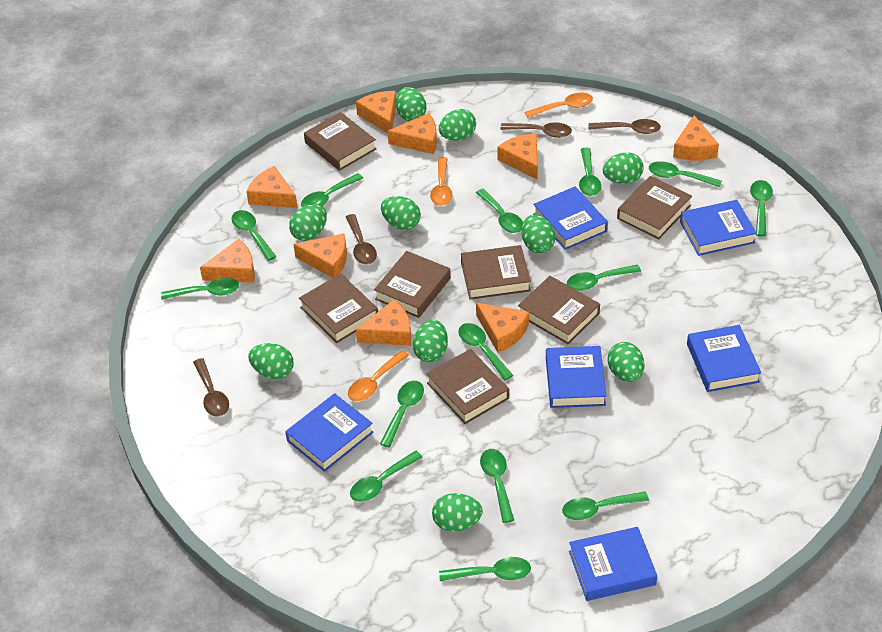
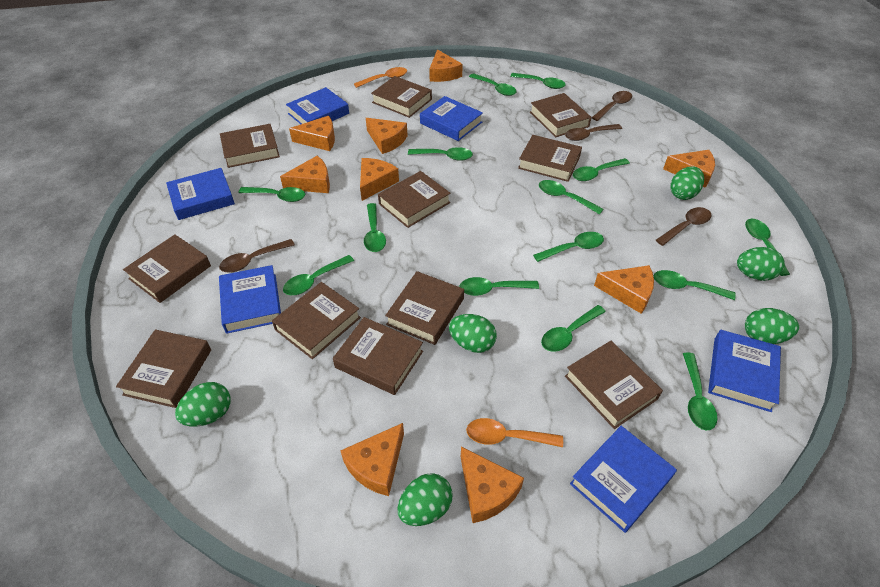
brown book: [299,274,378,343] [304,112,376,171] [374,251,451,318] [426,349,509,424] [461,245,531,300] [518,276,600,345] [617,176,692,239] = 7 -> [116,329,211,408] [123,235,211,303] [220,124,280,168] [272,282,361,359] [333,317,423,395] [371,76,432,118] [378,171,451,228] [385,271,464,345] [518,135,582,182] [530,93,592,137] [565,341,663,429] = 11
green egg: [248,343,294,379] [289,204,327,241] [381,196,421,230] [396,87,426,121] [413,320,448,362] [432,493,483,531] [439,109,476,140] [522,214,555,253] [603,152,644,184] [608,342,644,382] = 10 -> [175,382,231,427] [397,473,453,526] [449,314,497,353] [670,166,704,200] [737,247,785,281] [745,308,799,344] = 6
orange spoon: [348,350,409,401] [430,157,452,206] [525,93,593,118] = 3 -> [354,67,407,88] [466,418,563,447] = 2

